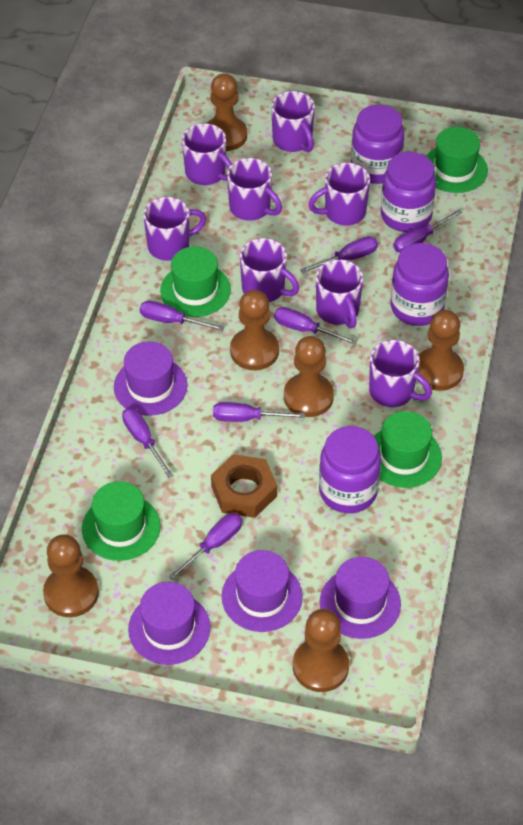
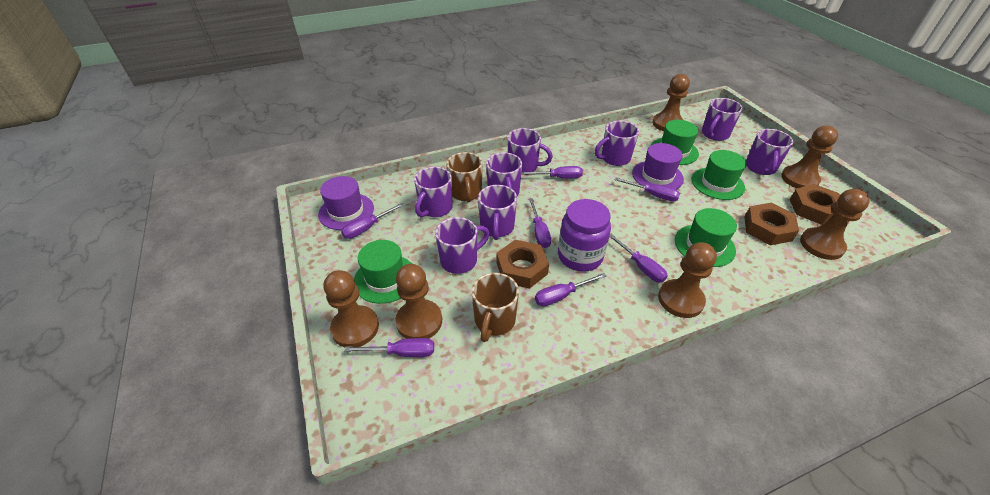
brown mug: none = 0 -> [446,152,482,202] [472,273,519,342] = 2
brown nut: [211,454,277,518] = 1 -> [496,240,549,289] [745,203,799,245] [790,184,840,225] = 3
purple hat: [114,341,187,416] [128,582,210,665] [221,550,303,632] [320,557,401,639] = 4 -> [318,176,374,230] [632,143,684,190] = 2
purple jar: [319,426,381,513] [351,105,405,184] [381,152,436,232] [390,243,449,326] = 4 -> [558,199,611,272] = 1

